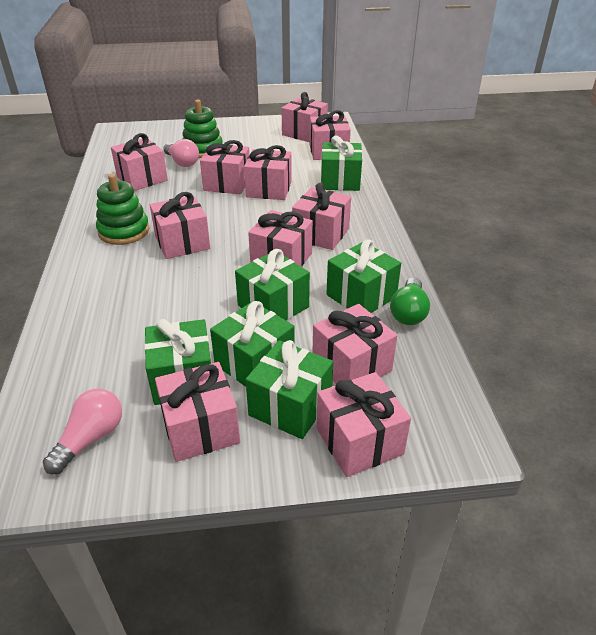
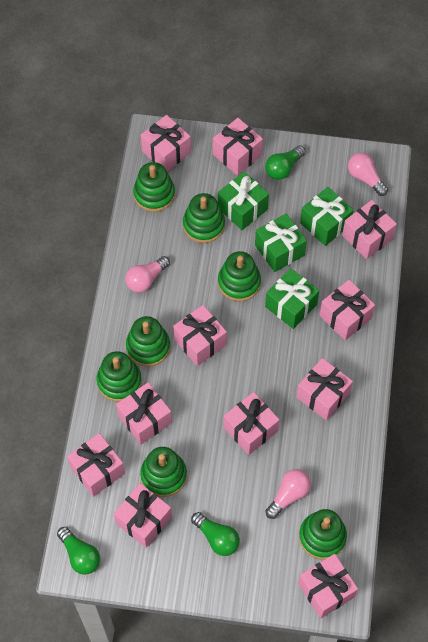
green gift: [144,319,212,405] [210,301,295,387] [235,249,310,320] [245,340,333,439] [321,136,362,191] [327,239,401,313] = 6 -> [218,172,269,230] [255,213,307,272] [265,268,319,329] [300,187,354,246] = 4
green light bulb: [390,277,430,325] = 1 -> [57,527,100,575] [191,512,240,556] [265,145,306,180] = 3
green stacking toy: [96,174,150,245] [183,100,223,158] = 2 -> [97,351,142,402] [126,316,170,367] [133,162,175,212] [140,447,187,497] [183,193,225,243] [218,251,261,301] [299,509,347,560] = 7
pink light bulb: [43,389,122,474] [163,139,199,167] = 2 -> [125,256,170,293] [265,469,311,519] [348,153,388,196] = 3

